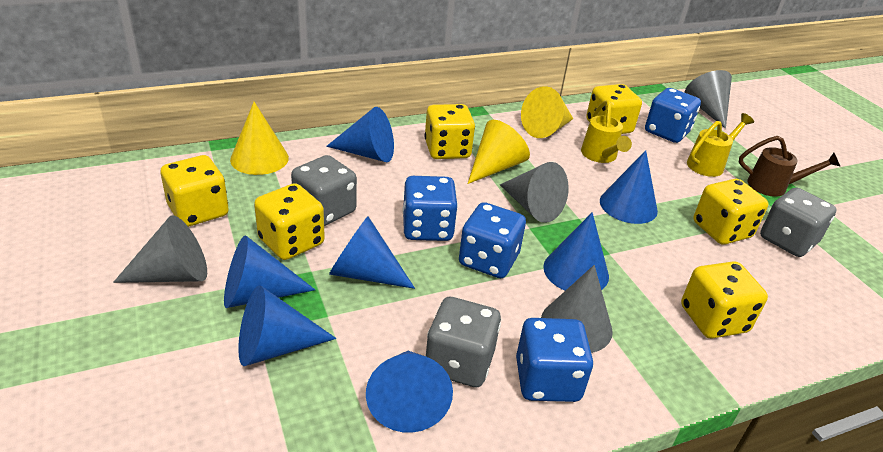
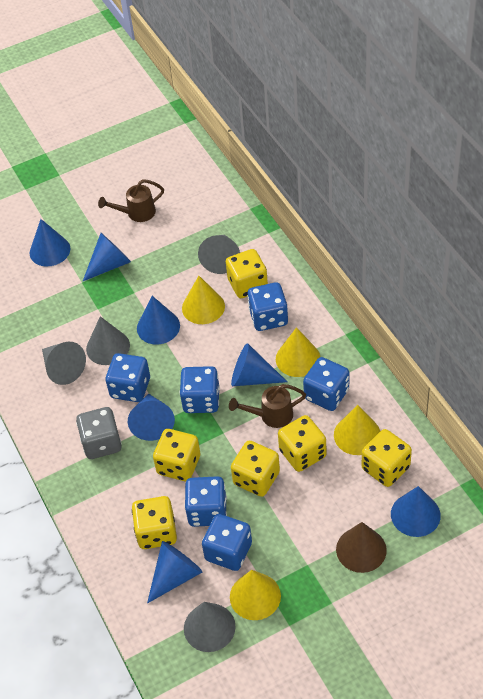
blue dice: [403,176,458,241] [459,202,526,278] [516,318,593,402] [645,88,701,143] = 4 -> [106,353,150,402] [180,366,220,413] [185,476,227,527] [202,514,252,571] [247,282,288,331] [303,357,349,411] = 6
brown cone: none = 0 -> [336,522,387,573] = 1
brown watering can: [739,136,841,197] = 1 -> [98,179,164,222] [229,384,306,428] = 2
grey dice: [291,155,357,226] [425,297,501,387] [760,187,837,257] = 3 -> [76,407,122,459] = 1
yellow cone: [230,102,289,175] [468,120,530,184] [521,86,573,138] = 3 -> [182,276,225,324] [230,570,281,620] [276,327,320,377] [334,405,380,455] = 4
yellow watering can: [581,100,632,163] [687,113,754,177] = 2 -> none = 0

